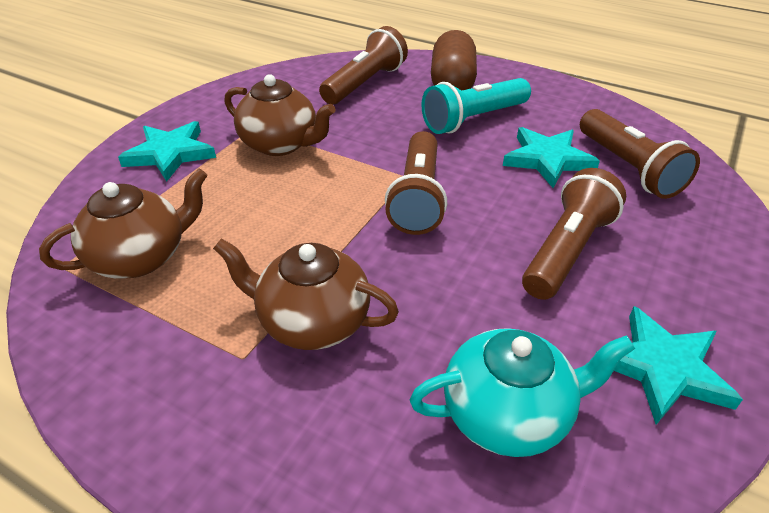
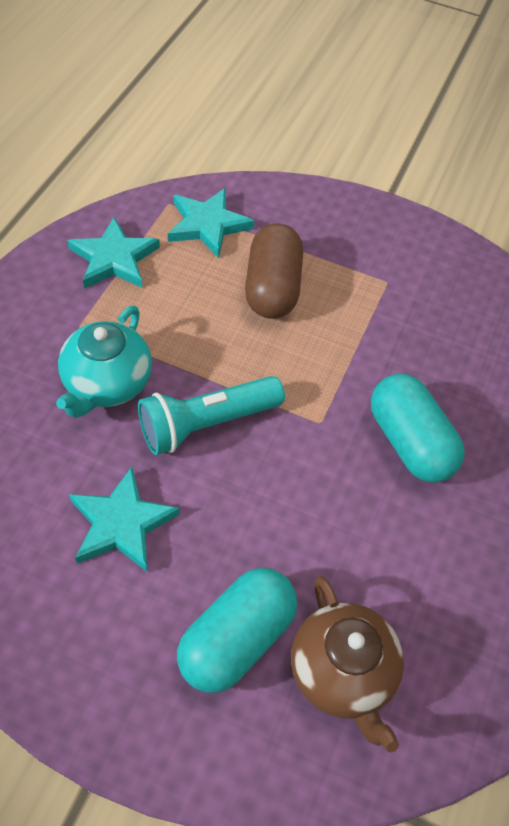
brown flashlight: [319,26,408,104] [385,131,447,235] [522,168,626,300] [580,109,700,199] = 4 -> none = 0
brown teapot: [39,168,208,279] [213,239,399,350] [224,74,336,156] = 3 -> [291,576,404,753] = 1
turquoise capsule: none = 0 -> [177,568,297,693] [371,374,465,483] = 2

